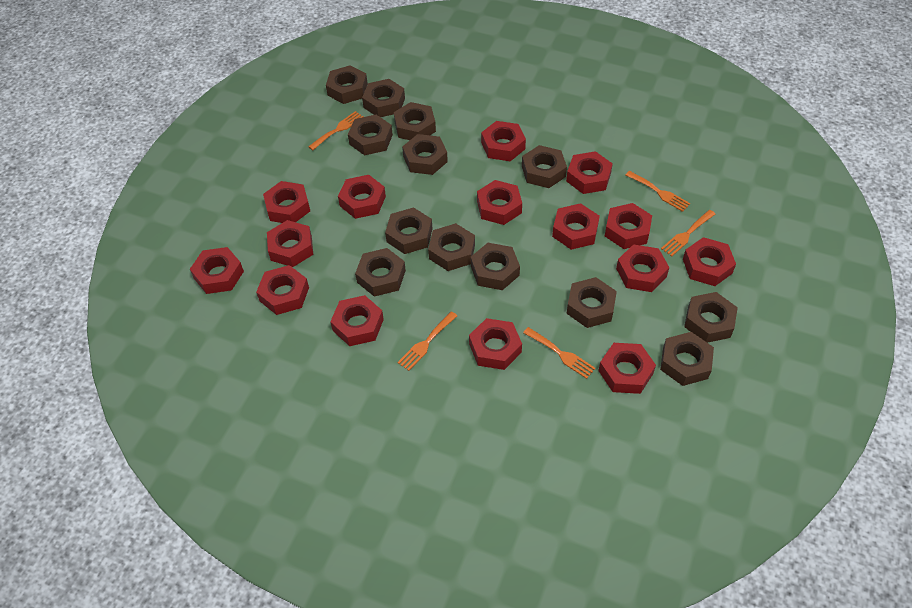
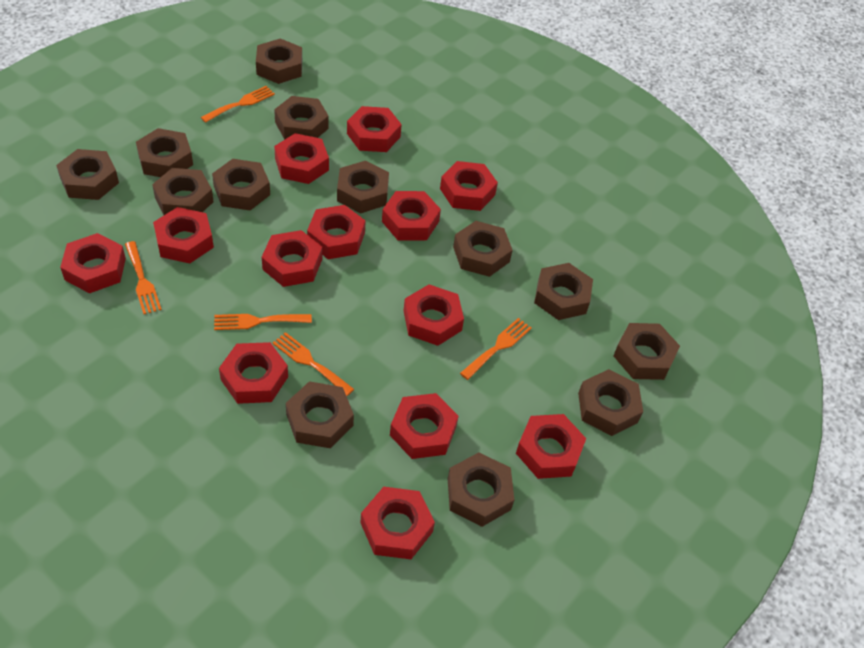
red nut: [190,247,244,294] [256,265,309,315] [263,181,310,223] [267,220,313,267] [330,295,384,346] [338,175,386,219] [469,318,522,370] [477,180,522,225] [481,121,526,161] [552,203,600,250] [566,151,613,194] [598,343,656,394] [605,203,652,249] [616,244,670,292] [683,237,736,286] = 15 -> [60,233,126,293] [153,207,214,264] [219,342,288,404] [262,230,322,287] [274,133,329,184] [307,205,366,259] [347,106,402,152] [360,487,435,559] [382,191,441,240] [390,393,459,459] [404,284,464,346] [440,161,498,211] [516,414,586,479] = 13

